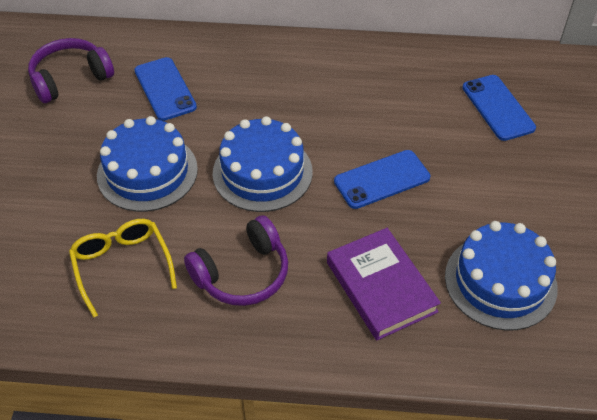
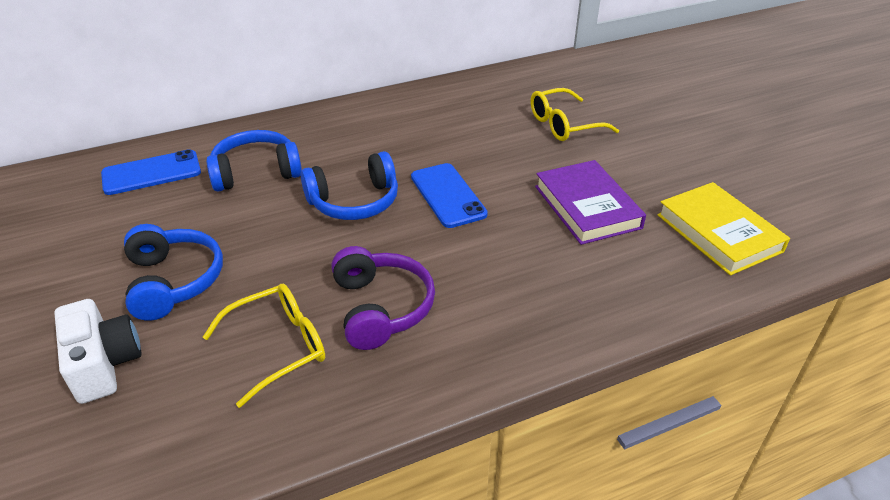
blue cake: [97,116,198,212] [213,116,313,212] [445,221,558,331] = 3 -> none = 0
blue headphones: none = 0 -> [124,224,223,321] [206,130,302,192] [301,151,398,220] = 3
blue phone: [134,57,197,121] [334,150,430,209] [462,75,536,141] = 3 -> [101,149,201,195] [411,163,488,228] = 2
purple headphones: [28,38,114,103] [184,215,288,306] = 2 -> [331,246,435,350] = 1
white camera: none = 0 -> [54,299,142,404] = 1
yellow book: none = 0 -> [657,182,790,275] = 1
yellow glasses: [69,219,177,318] = 1 -> [203,284,325,408] [531,88,619,141] = 2

